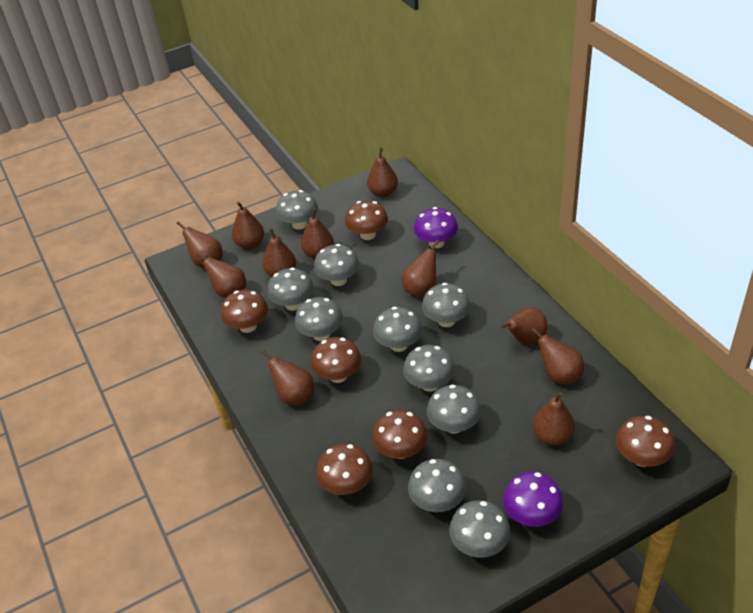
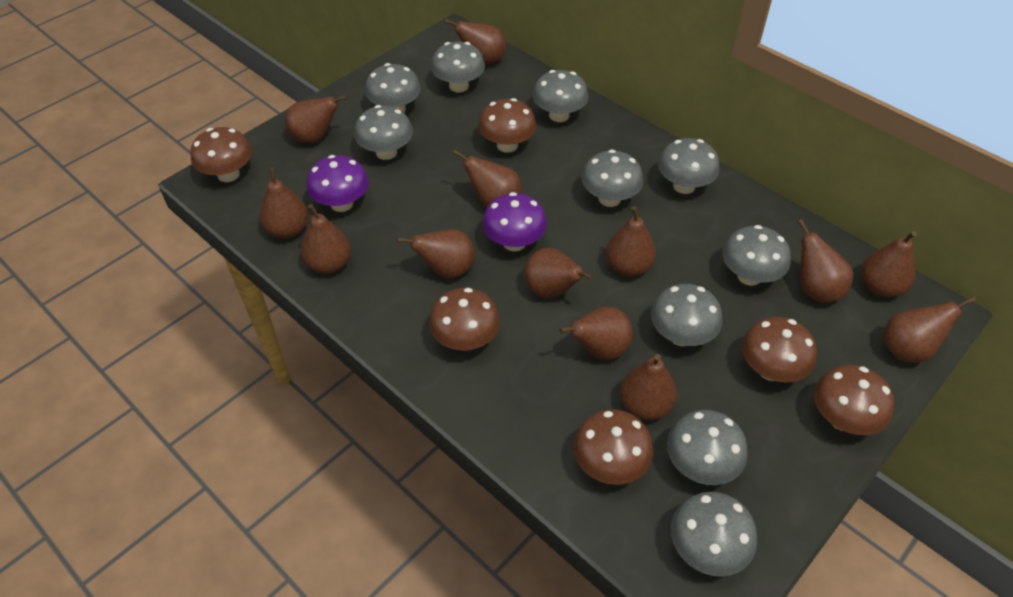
brown pear: [176,221,223,268] [196,252,246,298] [232,201,264,249] [261,350,314,406] [262,228,296,277] [301,208,334,259] [367,148,398,197] [402,240,439,297] [501,307,548,345] [531,328,584,385] [533,392,575,446] = 11 -> [260,168,308,239] [285,95,347,143] [301,204,351,274] [397,229,475,278] [444,19,506,65] [453,150,522,208] [524,248,593,298] [559,306,633,360] [606,206,656,277] [620,354,677,420] [798,219,853,303] [861,231,917,297] [883,296,976,363] = 13

